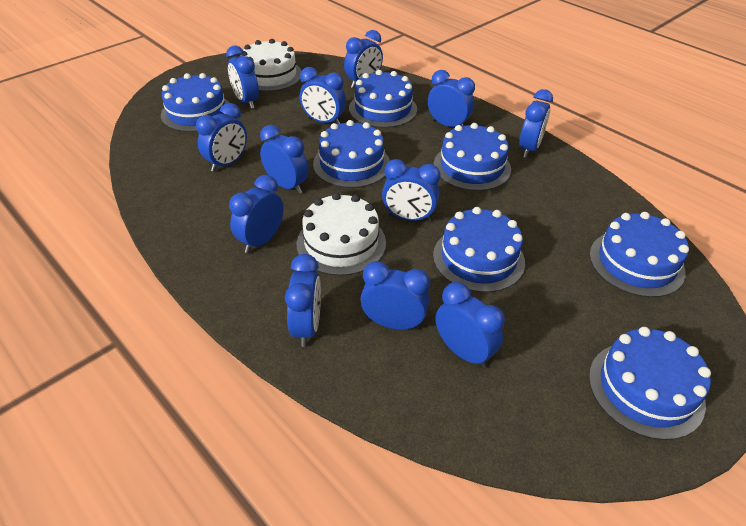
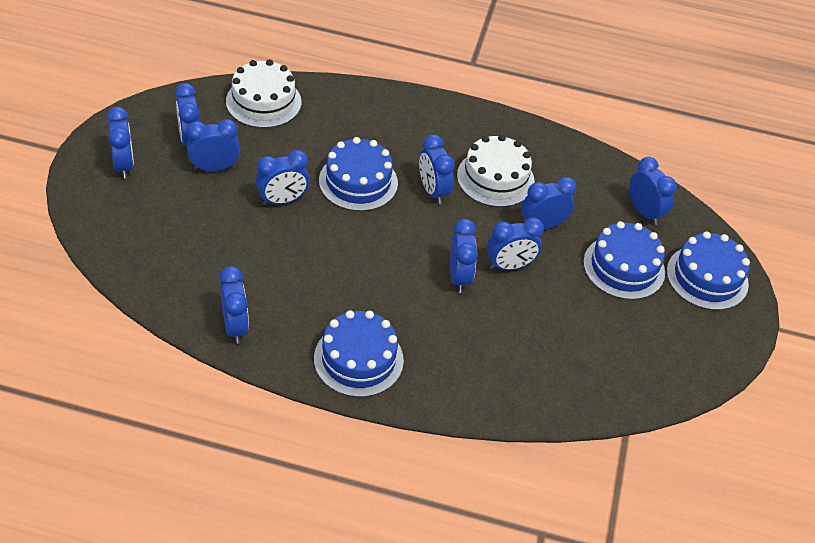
blue cake: [161,73,229,132] [313,120,390,188] [349,70,417,128] [433,207,525,292] [434,123,511,191] [589,327,711,440] [590,212,689,297] = 7 -> [314,310,404,397] [319,137,398,211] [583,221,665,300] [667,231,750,310] = 4
blue clock: [196,103,247,172] [226,45,259,109] [229,175,284,253] [260,125,309,194] [285,254,321,347] [300,67,346,124] [344,30,383,88] [361,261,430,330] [382,159,441,222] [428,70,475,127] [436,282,505,368] [519,89,553,158] = 12 -> [107,107,134,179] [175,83,200,146] [186,119,240,171] [219,266,249,344] [256,150,310,205] [419,134,455,205] [450,219,478,293] [487,217,544,270] [521,177,576,230] [629,157,677,225] = 10

